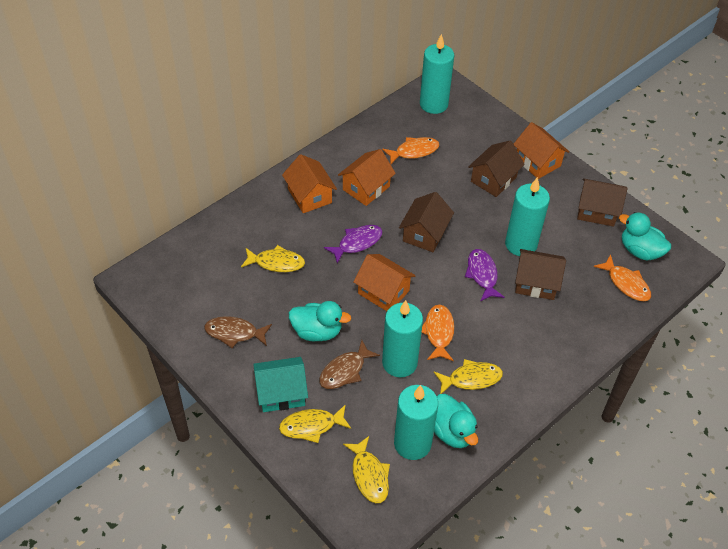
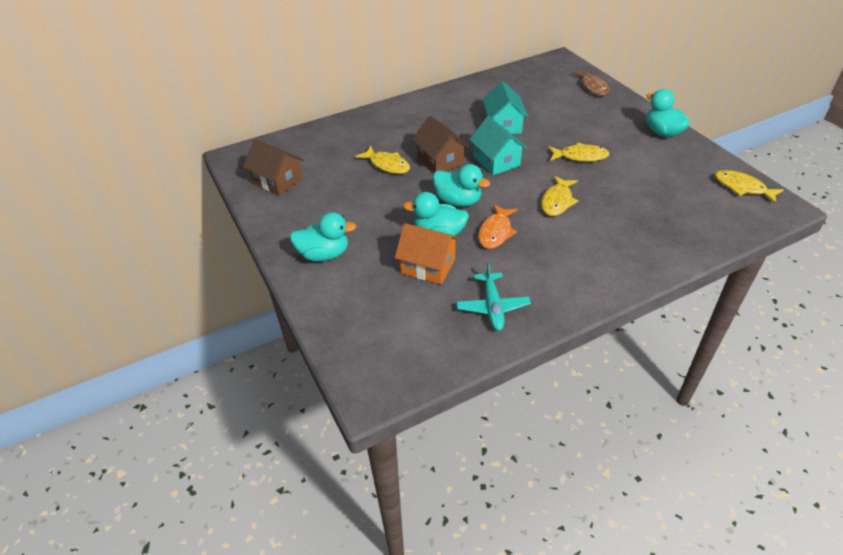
brown fish: [204,316,272,348] [319,340,380,389] = 2 -> [572,69,609,96] = 1
brown house: [399,192,454,252] [468,141,525,197] [515,249,566,300] [577,178,628,227] = 4 -> [243,139,304,196] [412,116,469,173] = 2
orange fish: [382,137,439,164] [421,304,454,361] [594,254,651,301] = 3 -> [478,204,518,249] = 1
orange house: [282,154,337,213] [338,149,396,206] [353,254,416,311] [514,122,569,179] = 4 -> [395,223,460,284] = 1
purple fish: [324,225,383,264] [465,249,505,301] = 2 -> none = 0
turquoise candle: [382,300,423,377] [394,385,438,460] [420,34,454,114] [505,177,550,256] = 4 -> none = 0
turquoise duck: [289,301,351,341] [434,394,478,448] [619,212,672,260] = 3 -> [290,212,357,261] [403,192,469,239] [433,164,490,207] [646,89,690,137] = 4
turquoise house: [253,357,308,412] = 1 -> [469,116,527,175] [483,81,528,134] = 2
turquoise plane: none = 0 -> [456,261,531,331] = 1

